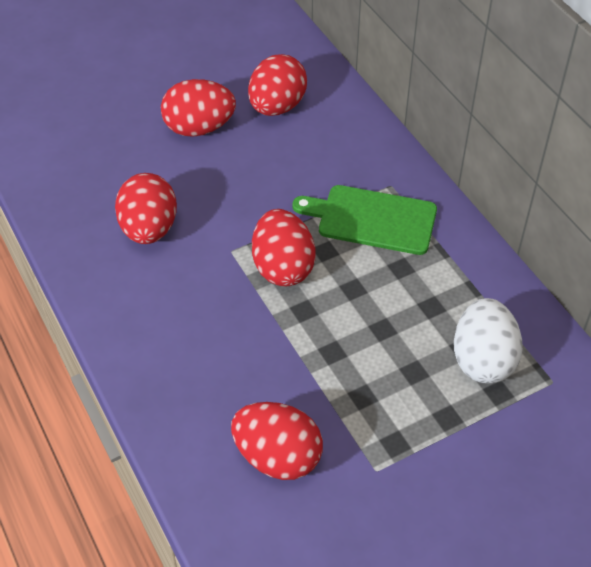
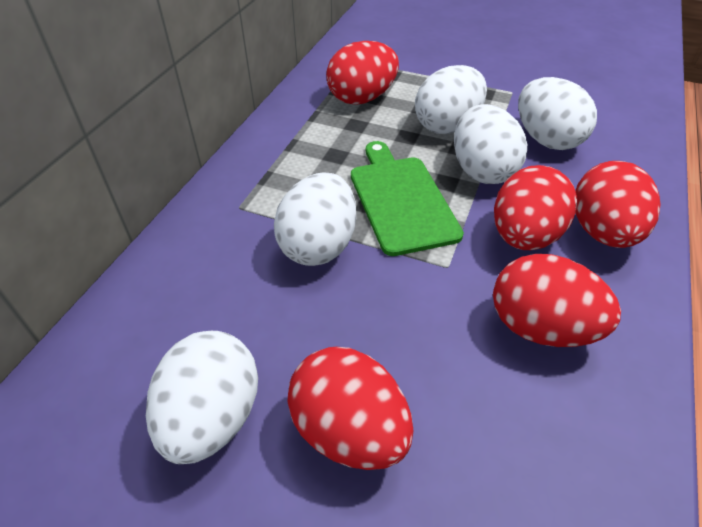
white egg: [454,298,523,383] = 1 -> [146,331,258,464] [274,173,356,266] [415,65,487,134] [454,104,527,184] [518,77,597,150] = 5

